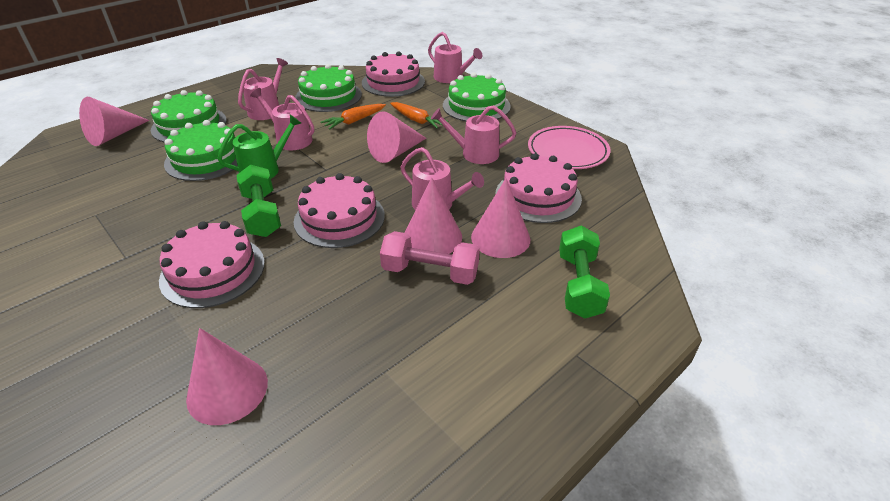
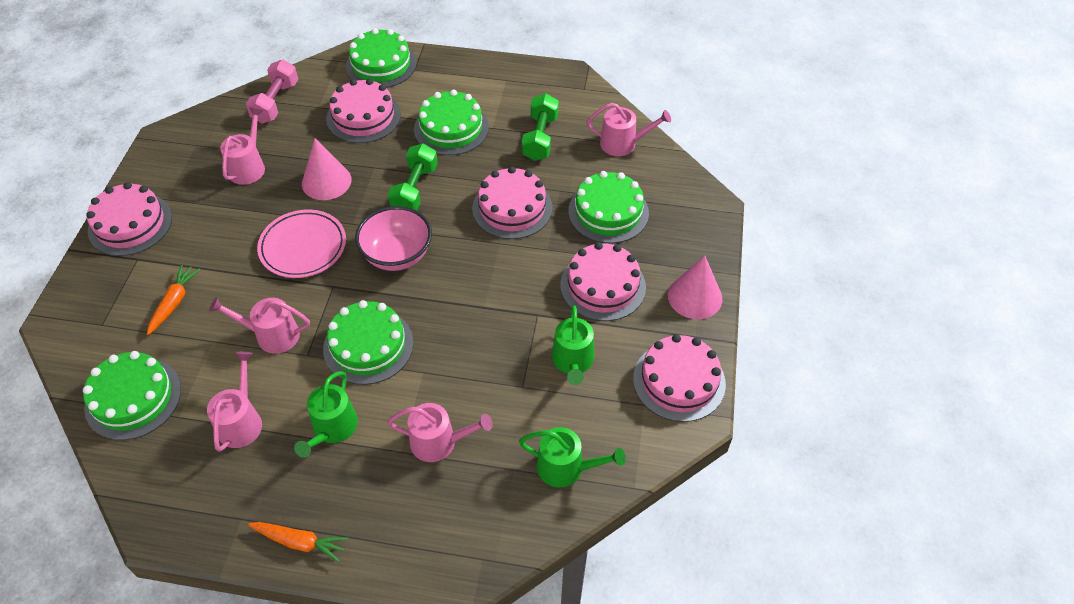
green cake: [151,90,227,142] [164,120,238,181] [295,64,362,112] [443,73,511,121] = 4 -> [83,351,181,440] [323,300,413,385] [346,28,417,88] [414,89,489,155] [568,171,649,243] = 5
green watering can: [217,115,301,178] = 1 -> [294,371,358,458] [519,427,626,487] [552,305,594,385] = 3
pink bowl: none = 0 -> [355,206,432,271] = 1
pink cake: [159,221,265,308] [294,173,385,248] [362,51,425,97] [495,153,582,223] = 4 -> [86,182,172,256] [326,79,401,143] [472,167,553,239] [560,242,646,321] [633,334,726,422] = 5
pink cone: [79,97,149,146] [186,328,268,425] [367,111,426,163] [405,177,462,254] [471,179,530,258] = 5 -> [302,138,352,200] [668,256,722,319] = 2

